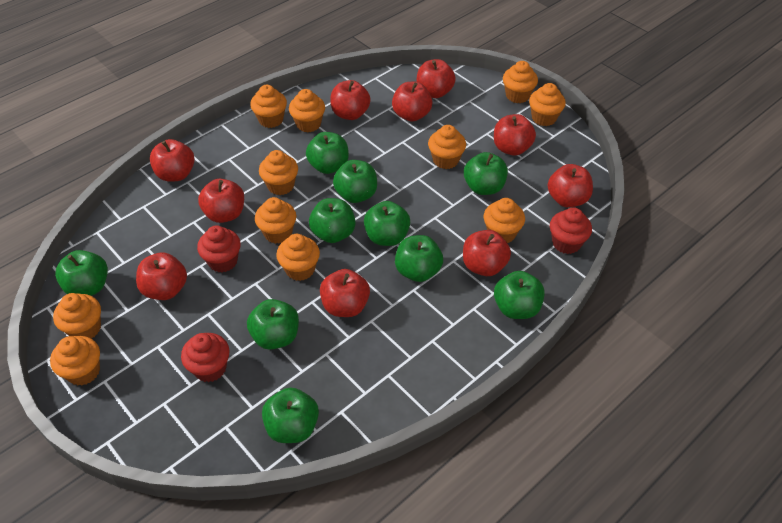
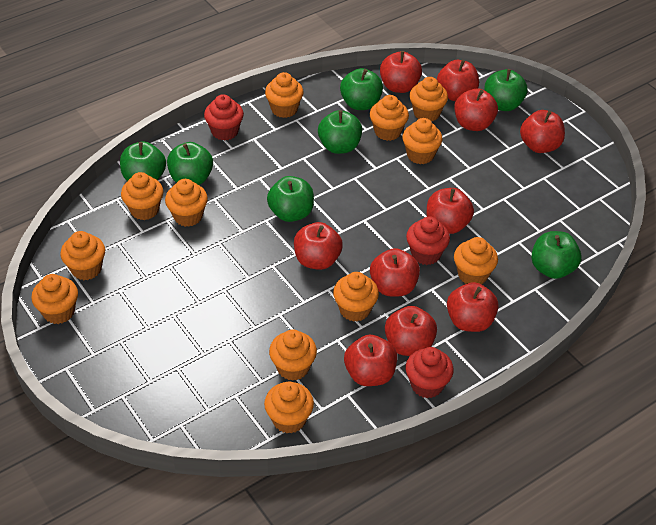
green apple: [55,250,108,296] [247,299,299,350] [262,387,319,443] [306,132,349,174] [309,198,356,243] [333,160,377,203] [364,201,410,246] [395,235,443,282] [464,152,508,195] [494,271,545,319] = 10 -> [120,141,166,181] [167,142,213,185] [267,176,314,222] [318,110,362,154] [340,68,383,110] [485,69,528,111] [531,231,581,279] = 7
orange cupcake: [50,336,100,385] [53,293,101,339] [250,85,287,128] [255,197,296,244] [259,150,298,195] [276,234,320,281] [289,89,325,132] [428,125,466,169] [484,198,525,243] [503,61,538,103] [529,83,566,126] = 11 -> [31,274,78,324] [60,231,105,280] [121,172,164,220] [165,179,208,227] [264,381,314,434] [265,72,304,118] [269,329,317,381] [333,272,379,322] [370,95,409,141] [402,118,442,164] [409,77,448,121] [454,237,498,284] = 12

